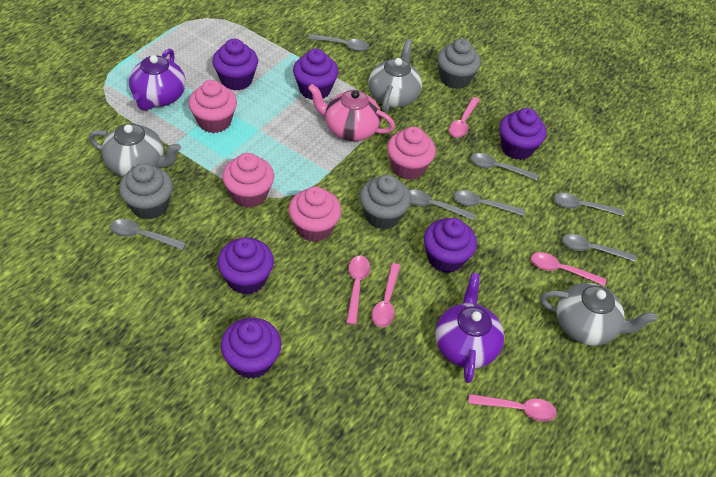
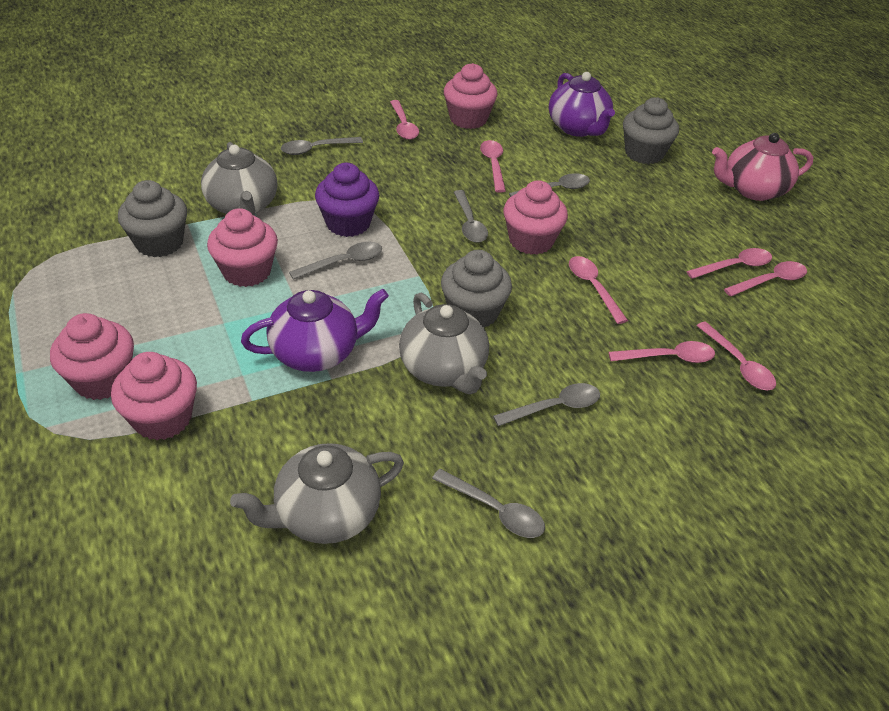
grey spoon: [110,219,186,250] [308,34,369,51] [409,190,475,220] [453,190,525,216] [470,153,539,181] [553,193,625,216] [562,234,636,262] = 7 -> [281,137,363,155] [289,242,382,280] [432,469,545,538] [454,190,488,243] [493,383,600,426] [509,173,590,197] = 6
pink cupcake: [189,80,237,133] [222,153,274,208] [289,186,341,242] [387,127,436,180] = 4 -> [50,313,134,400] [111,352,197,440] [207,208,278,287] [444,63,497,129] [503,180,568,255] = 5
pink spoon: [346,256,370,325] [372,263,401,327] [449,97,480,138] [468,394,557,422] [531,252,606,286] = 5 -> [390,100,419,140] [480,140,506,193] [569,256,628,324] [608,341,715,363] [686,248,772,279] [696,321,776,390] [724,261,807,297] = 7
purple cupcake: [212,39,258,91] [218,237,274,295] [221,318,281,379] [293,49,338,100] [424,218,477,273] [500,108,547,160] = 6 -> [315,163,379,237] = 1

